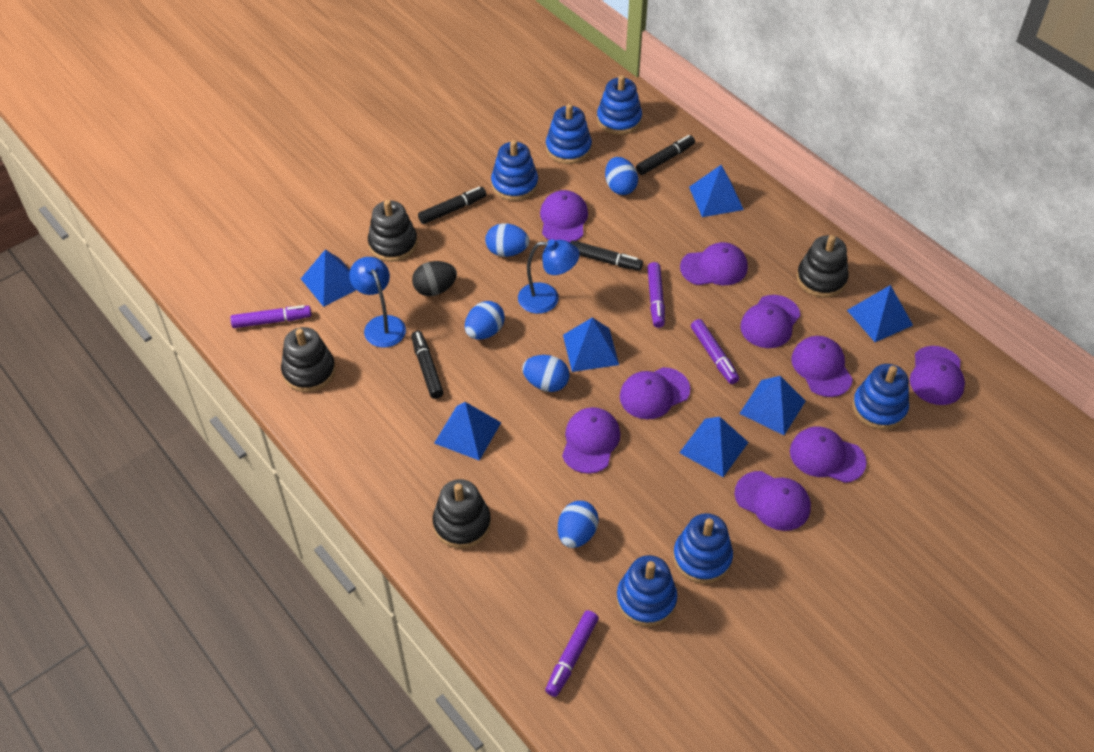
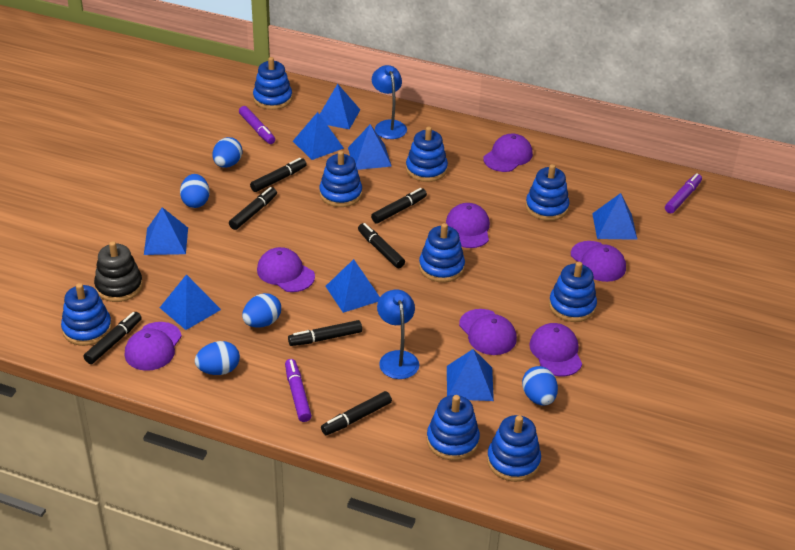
black egg: [412,261,457,296] = 1 -> none = 0
black marker: [411,331,444,399] [418,187,486,224] [570,240,643,271] [636,135,695,175] = 4 -> [83,312,142,364] [229,187,277,230] [250,158,307,192] [288,320,362,346] [321,391,392,435] [358,223,405,268] [371,188,427,223] = 7
black stacking toy: [281,327,336,392] [368,200,417,262] [433,479,491,548] [797,235,849,298] = 4 -> [94,241,143,302] = 1
blue pyramid: [301,249,356,307] [434,402,501,461] [563,318,619,372] [679,417,749,477] [689,165,744,217] [739,376,806,435] [847,285,913,342] = 7 -> [144,207,188,255] [160,274,221,330] [293,112,344,160] [320,84,360,129] [325,259,380,313] [348,124,392,170] [447,349,494,401] [592,193,638,240] = 8
blue stacking toy: [491,140,538,201] [546,104,592,164] [597,75,642,135] [617,555,677,627] [673,513,733,584] [852,364,909,430] = 6 -> [61,283,112,346] [253,57,292,110] [319,151,362,207] [406,127,448,182] [419,223,465,282] [427,395,480,461] [487,415,541,482] [526,164,569,221] [549,262,597,322] = 9
purple cap: [540,190,588,243] [562,407,620,474] [620,367,690,419] [680,242,748,285] [735,471,811,531] [740,295,801,348] [790,426,867,483] [791,336,853,397] [910,346,965,405] = 9 -> [125,322,182,371] [257,247,315,292] [446,203,490,248] [459,309,517,355] [483,134,533,172] [529,323,582,377] [571,241,626,282] = 7
purple marker: [230,305,311,328] [545,610,599,697] [647,262,665,328] [691,319,739,384] = 4 -> [239,106,275,144] [285,359,312,422] [665,173,702,213] = 3

